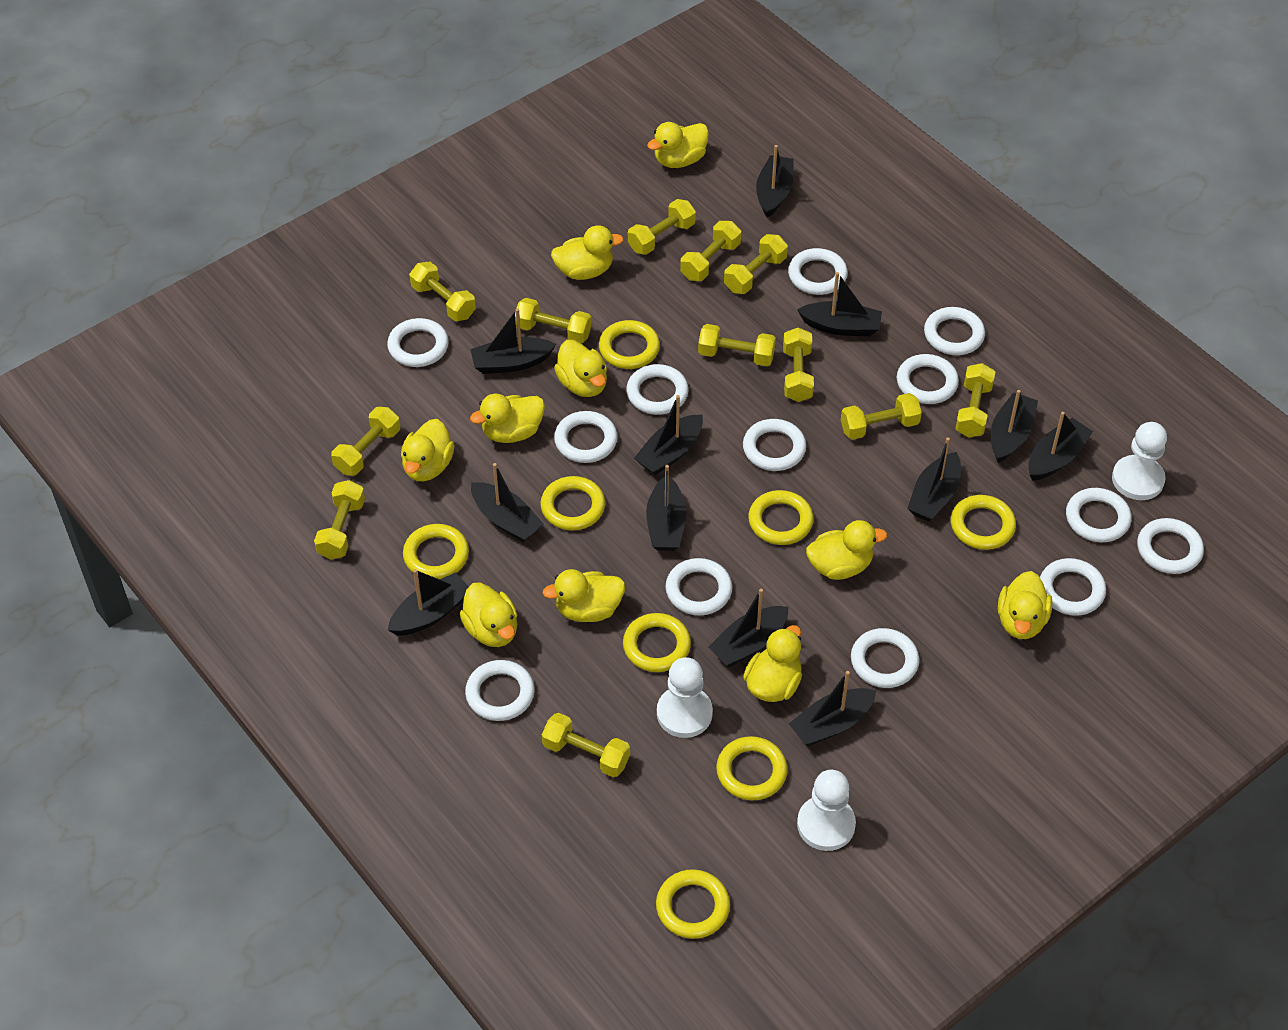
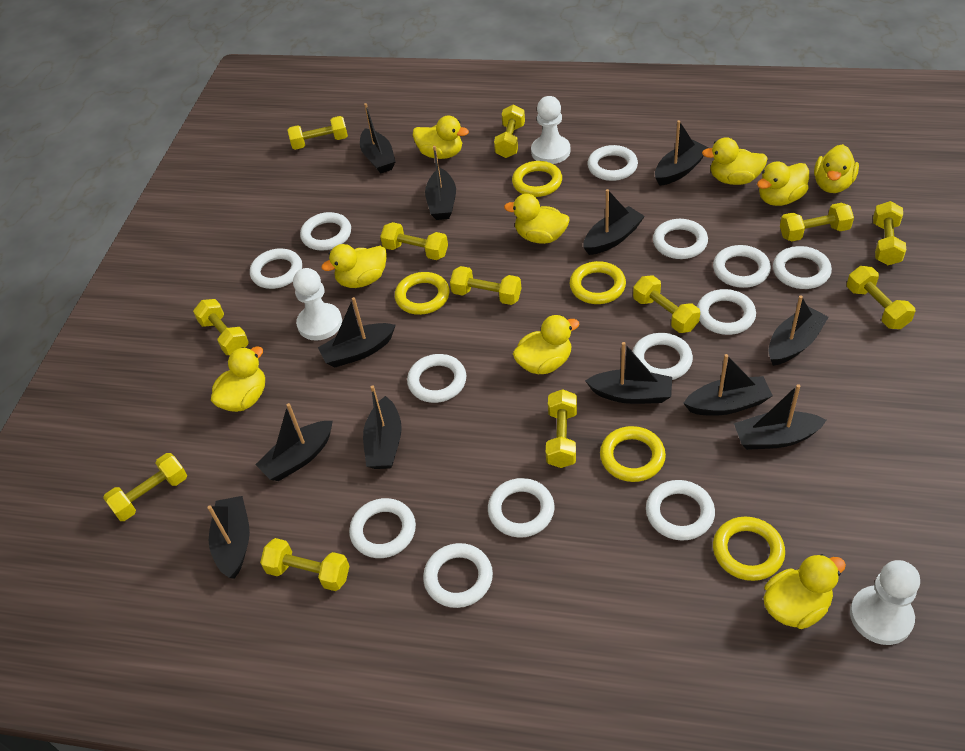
yellow duck: [401,419,454,481] [460,583,517,647] [470,394,545,443] [542,569,625,622] [551,225,624,280] [554,340,607,397] [647,122,709,168] [743,625,802,702] [806,520,887,580] [998,571,1052,639] = 10 -> [211,346,265,412] [321,244,387,288] [413,116,469,159] [504,194,569,244] [513,315,579,374] [702,137,768,185] [757,161,809,206] [764,554,846,629] [814,144,859,193] = 9
yellow ring: [403,524,469,579] [540,476,605,530] [599,320,660,369] [623,613,691,672] [656,869,730,939] [716,736,787,800] [748,490,814,545] [951,495,1016,550] = 8 -> [395,272,449,315] [512,161,562,197] [570,261,626,304] [600,426,666,482] [713,517,785,581] = 5

